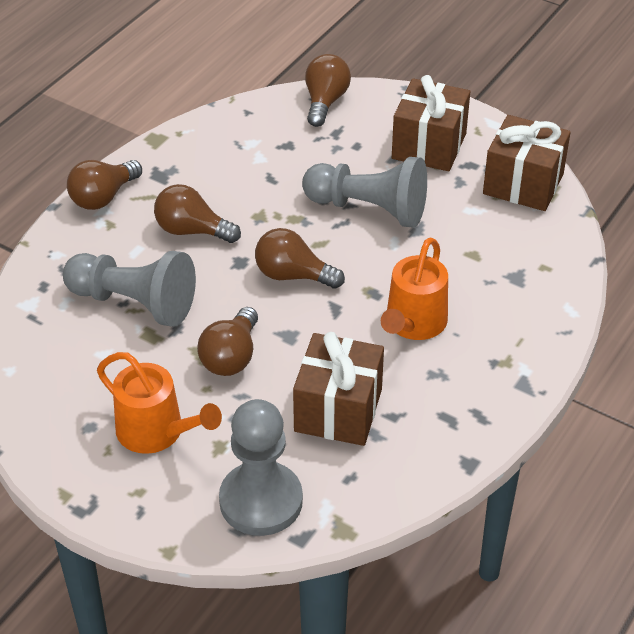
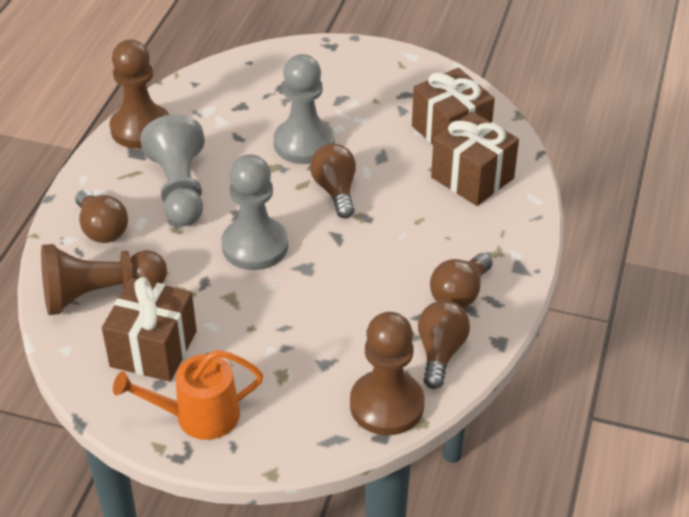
brown light bulb: [67,160,142,210] [154,184,241,243] [197,307,258,376] [255,228,345,289] [305,54,351,127] = 5 -> [75,190,128,243] [310,144,356,219] [418,300,470,389] [430,253,493,308] = 4
brown pawn: none = 0 -> [41,244,167,315] [110,40,169,149] [350,312,424,435] = 3
orange watering can: [97,352,222,454] [381,237,448,340] = 2 -> [113,350,263,440] = 1

